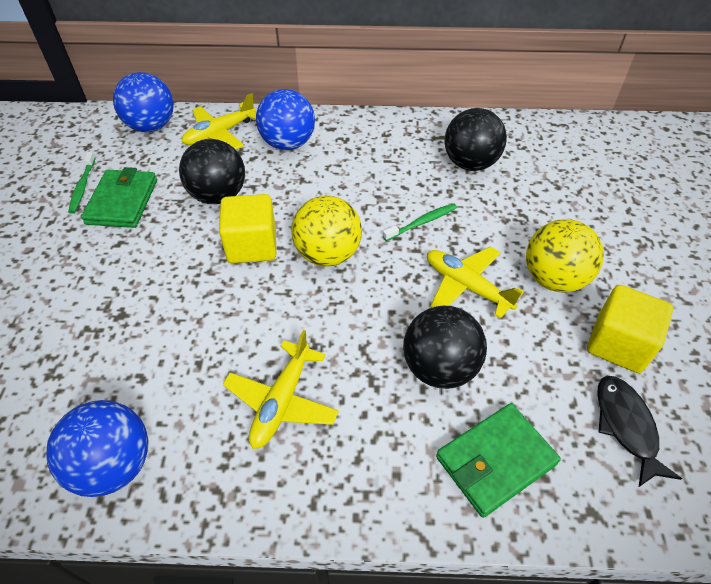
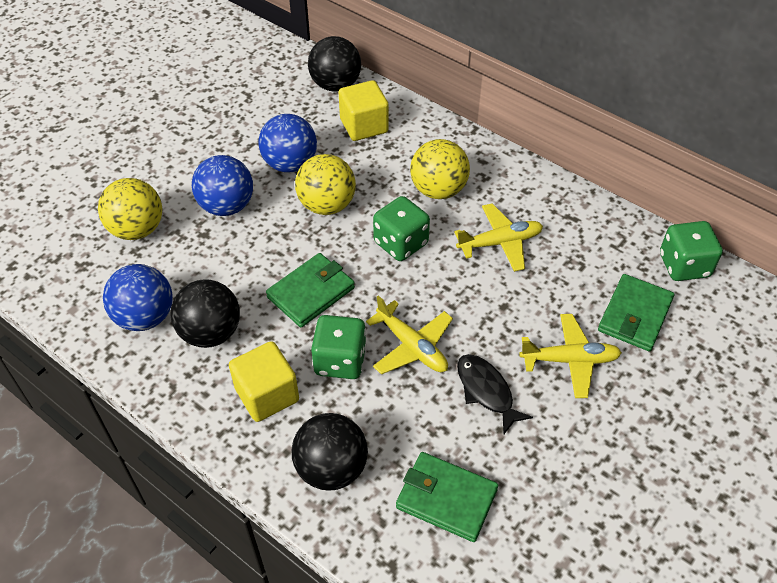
green dice: none = 0 -> [311,315,366,379] [373,196,430,261] [660,221,723,281] = 3
green toothbrush: [68,152,96,214] [383,203,457,241] = 2 -> none = 0
green wallet: [81,167,157,228] [436,403,561,518] = 2 -> [266,253,355,327] [396,452,498,542] [598,274,674,351] = 3
yellow ball: [291,196,362,267] [526,219,604,293] = 2 -> [98,178,162,240] [295,154,356,215] [410,139,470,199] = 3

